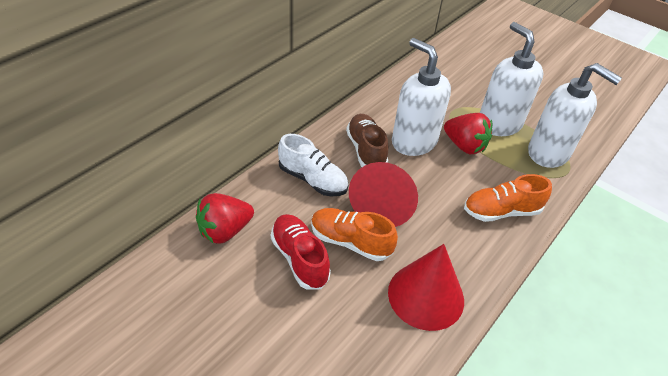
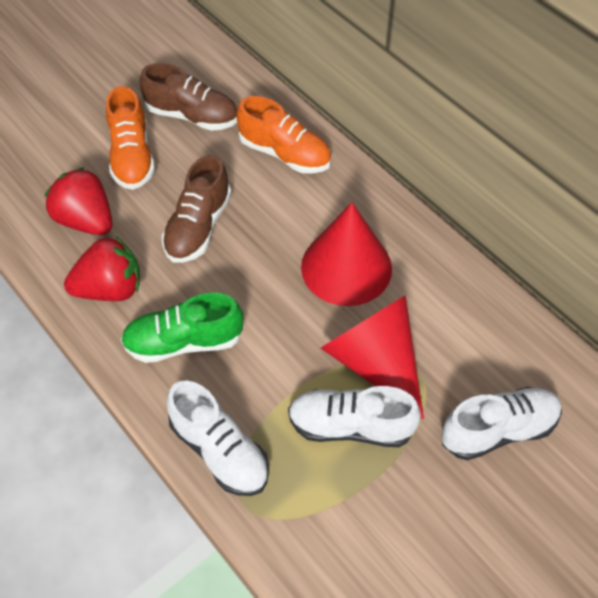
brown shoe: [346,114,388,167] = 1 -> [139,63,237,131] [162,155,231,263] = 2
green shoe: none = 0 -> [121,292,243,363] = 1
red shoe: [271,214,331,290] = 1 -> none = 0
white shoe: [278,134,348,196] = 1 -> [166,380,269,496] [288,386,421,447] [441,387,562,460] = 3
white soap dispenser: [392,38,451,156] [480,22,543,136] [528,63,622,168] = 3 -> none = 0

